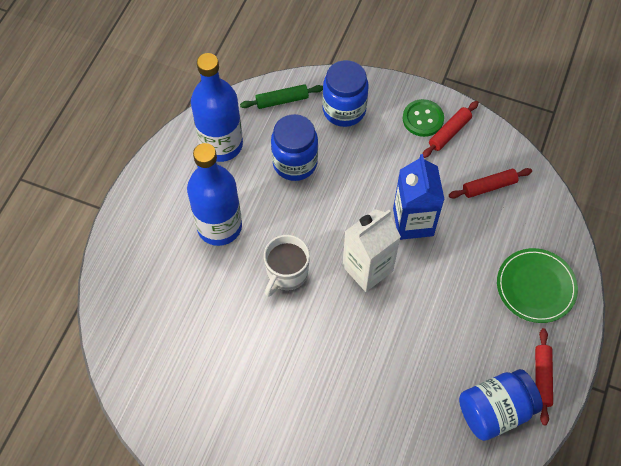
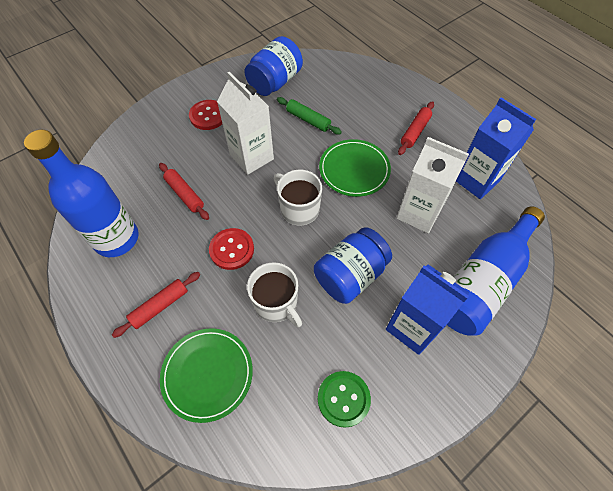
blue carton: [393,154,445,240] = 1 -> [386,264,469,355] [456,98,536,199] = 2
blue jar: [271,114,318,181] [322,60,369,127] [459,369,543,441] = 3 -> [244,36,303,96] [314,227,392,304] = 2
green plate: [497,248,578,323] = 1 -> [160,328,253,423] [319,139,391,197] = 2
red button: none = 0 -> [189,100,222,130] [209,228,254,270] = 2
white carton: [342,209,401,292] = 1 -> [217,72,274,175] [397,137,469,233] = 2
white mug: [264,235,310,297] = 1 -> [247,262,302,327] [274,170,322,226] = 2

